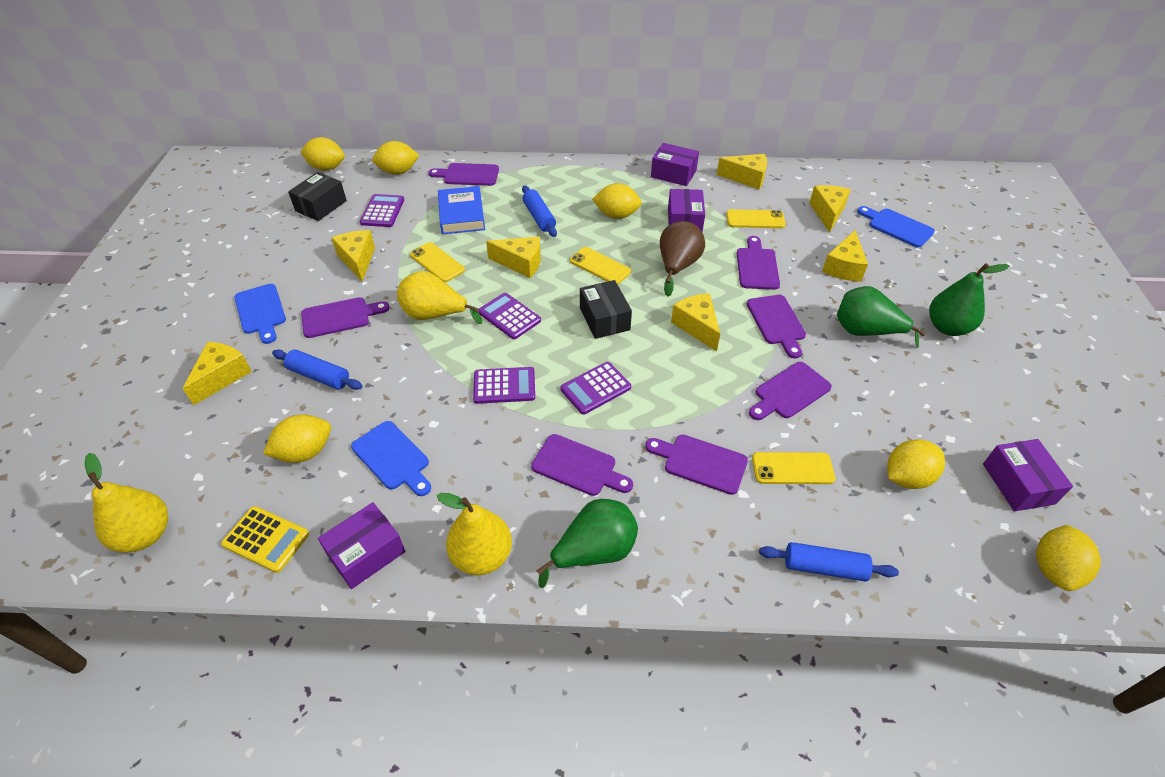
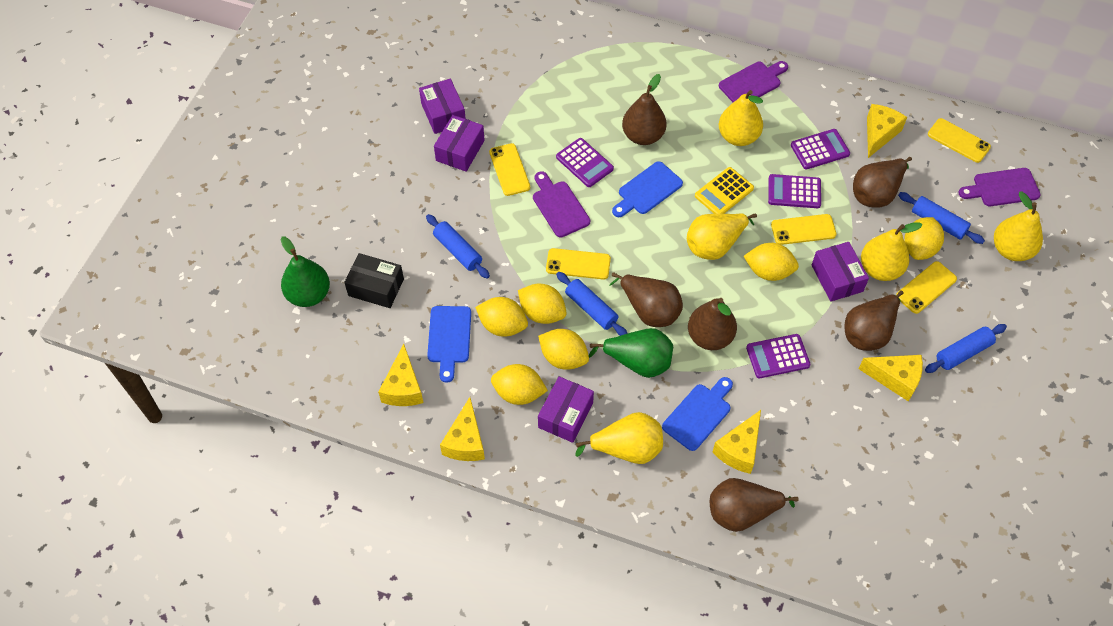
black box: [288,172,347,221] [580,280,632,339] = 2 -> [344,253,404,308] = 1
blue book: [438,186,485,234] = 1 -> none = 0
blue rolling pin: [272,349,362,390] [522,185,557,237] [759,542,899,582] = 3 -> [426,214,490,279] [556,272,628,336] [898,192,985,244] [925,324,1007,373] = 4
brown pear: [660,221,705,297] = 1 -> [609,272,683,327] [622,74,667,145] [688,298,737,350] [710,478,798,532] [844,290,903,351] [853,157,912,208] = 6
green pear: [537,499,638,588] [837,286,926,348] [929,263,1010,336] = 3 -> [281,236,330,307] [589,328,673,378] = 2
purple cutting board: [301,297,389,338] [429,163,499,186] [531,434,633,496] [645,435,748,495] [737,236,780,290] [747,295,806,358] [749,362,832,420] = 7 -> [533,171,590,238] [719,61,788,102] [958,168,1041,206] = 3
yellow cheese: [183,342,252,405] [332,230,375,282] [486,237,541,278] [671,293,720,351] [717,154,767,189] [809,185,851,232] [822,230,868,282] = 7 -> [378,344,424,406] [440,397,485,461] [713,410,761,474] [859,355,923,401] [867,104,907,158] = 5
yellow pear: [85,453,168,553] [397,271,482,324] [437,493,512,575] = 3 -> [575,412,663,464] [687,213,757,260] [719,90,763,146] [861,222,922,281] [994,192,1043,261] = 5
yellow phone: [410,242,465,282] [570,247,631,285] [726,209,786,228] [752,452,835,484] = 4 -> [489,143,530,196] [546,248,611,280] [771,214,837,245] [896,261,957,314] [928,118,991,163] = 5

